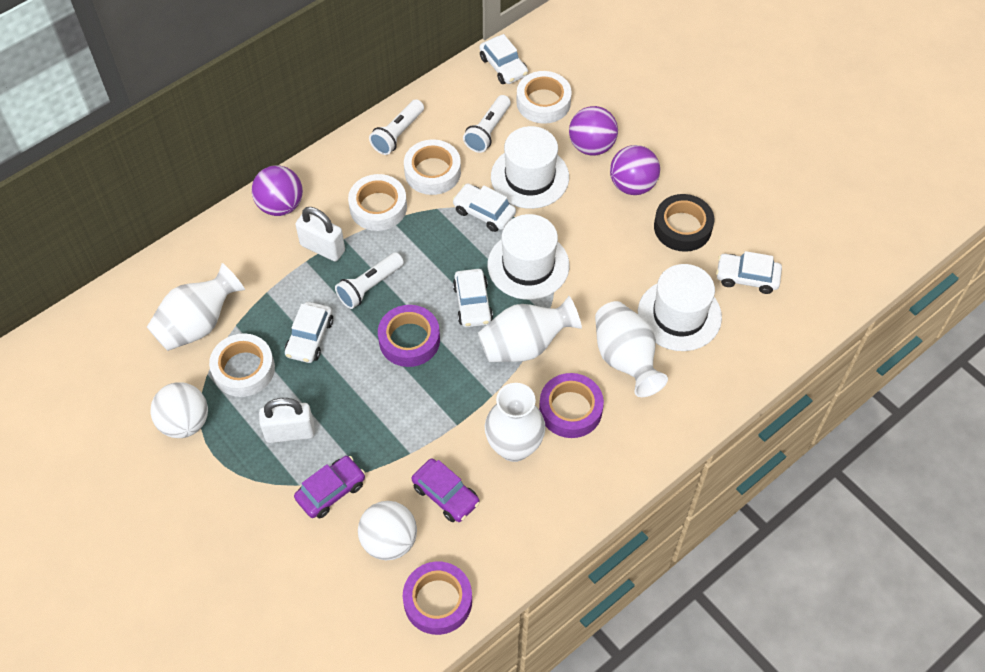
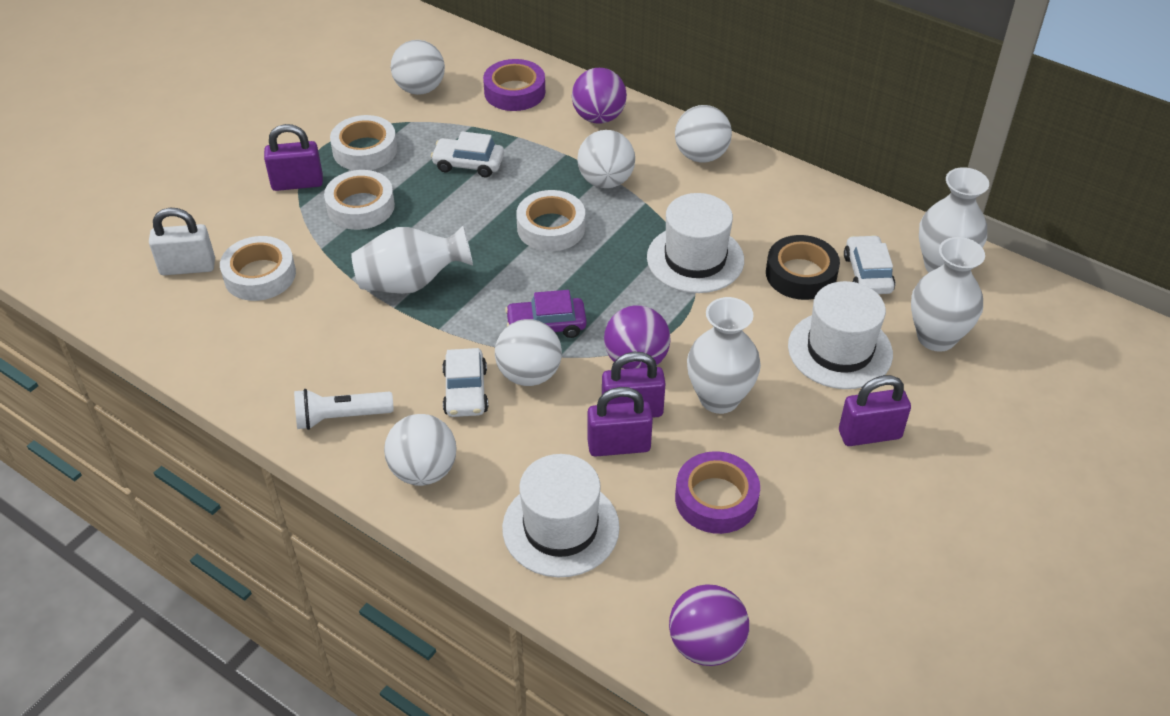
purple car: [294,456,365,518] [412,458,480,522] = 2 -> [505,290,587,338] = 1
purple padlock: none = 0 -> [264,124,323,191] [587,387,653,457] [602,352,666,417] [839,375,911,446] = 4
purple tape: [378,305,440,367] [403,561,472,635] [539,373,604,438] = 3 -> [483,59,545,111] [675,451,760,534] = 2
white ball: [150,382,208,438] [358,501,417,560] = 2 -> [384,414,457,486] [391,40,445,95] [495,319,562,386] [577,130,635,188] [675,105,732,163] = 5
white car: [285,302,333,363] [452,183,516,232] [453,269,493,327] [479,34,528,84] [716,251,782,294] = 5 -> [431,131,504,177] [442,348,488,417] [844,235,895,294] = 3
white flashlight: [335,253,404,309] [369,99,424,155] [463,95,511,153] = 3 -> [294,389,394,430] = 1
white padlock: [259,398,315,443] [295,207,345,261] = 2 -> [149,208,215,275] = 1

